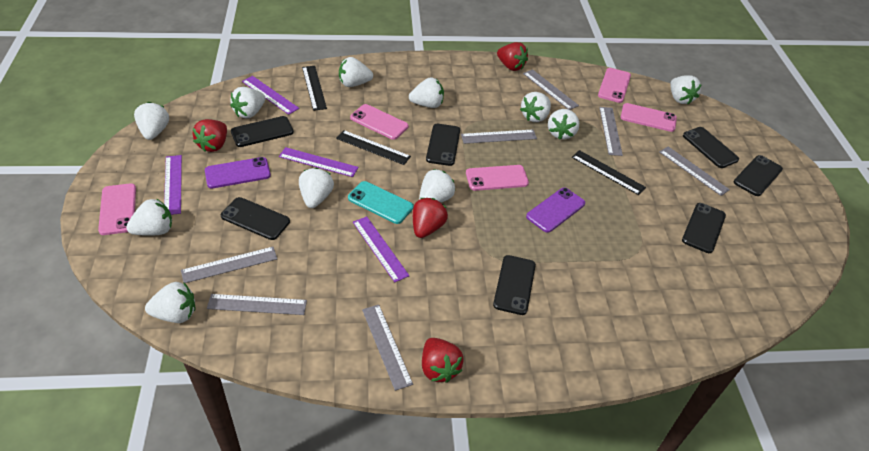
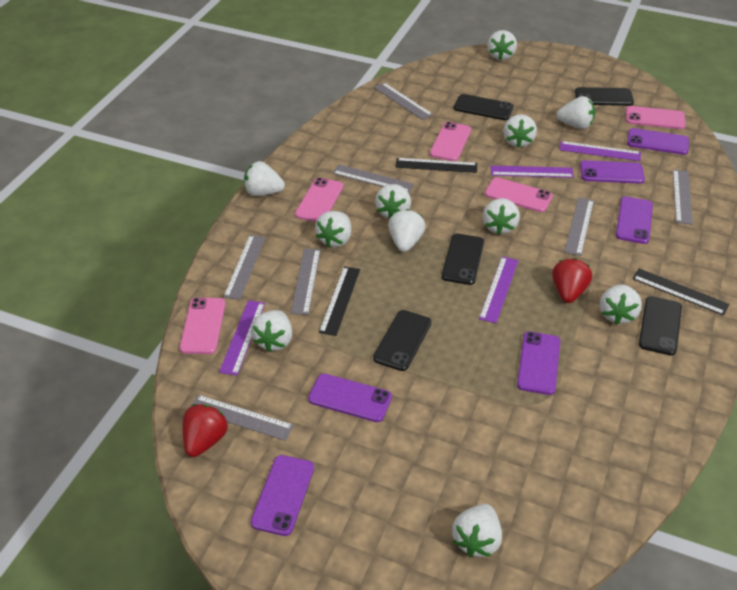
black phone: [221,197,290,240] [231,116,294,147] [426,124,460,166] [493,255,536,315] [682,203,726,253] [683,127,739,168] [734,155,783,196] = 7 -> [373,310,432,371] [441,234,484,285] [454,94,514,120] [575,87,634,106] [639,296,682,356] = 5
purple phone: [205,157,271,188] [526,188,585,233] = 2 -> [251,455,314,536] [308,374,392,422] [517,332,560,395] [580,160,645,184] [616,197,653,244] [627,128,689,155] = 6
red strawberry: [193,119,227,152] [413,198,448,238] [422,338,464,383] [497,42,528,71] = 4 -> [182,404,228,457] [552,258,592,303] = 2
turquoise phone: [348,181,414,224] = 1 -> none = 0

